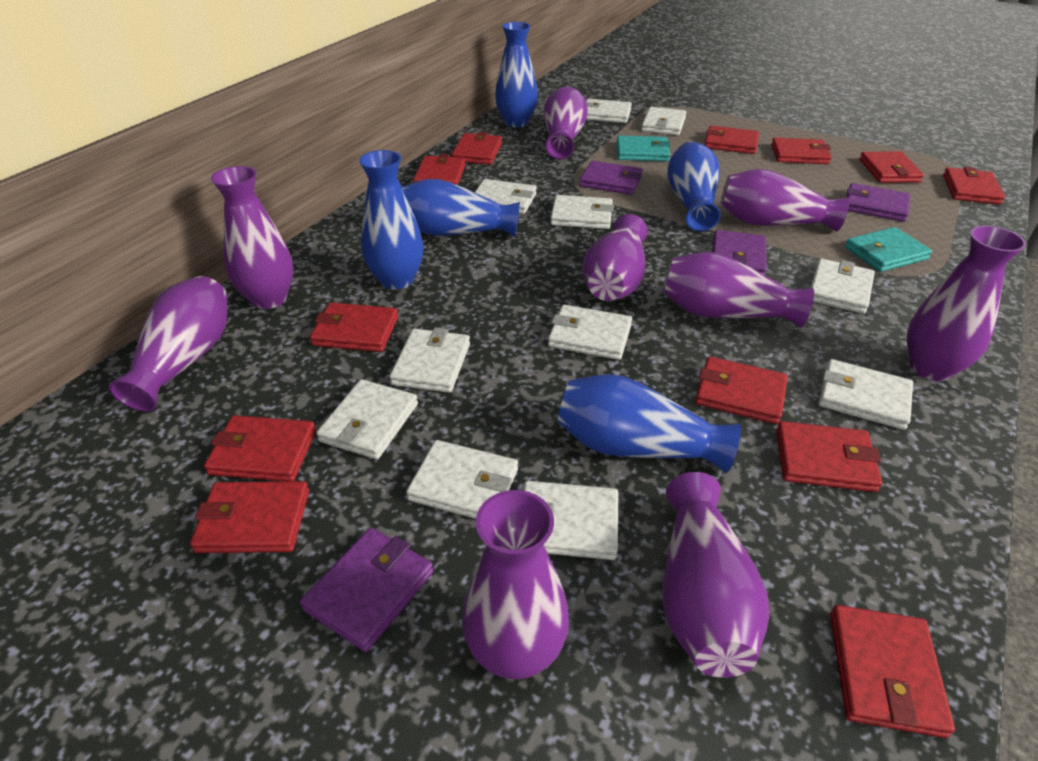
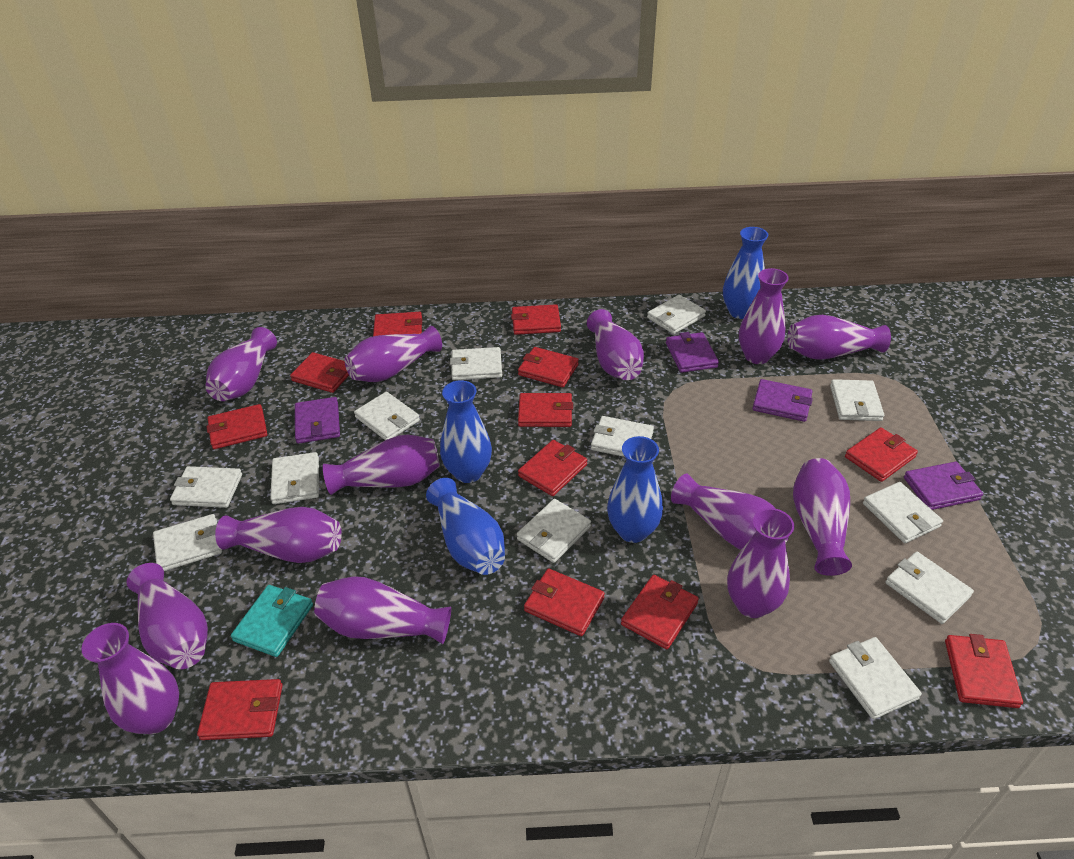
blue vase: [359,150,424,290] [402,179,520,236] [495,22,538,127] [557,374,741,473] [667,141,721,231] = 5 -> [426,478,505,575] [440,380,492,483] [607,436,663,543] [723,227,768,319] = 4
purple vase: [109,276,227,412] [211,166,294,309] [462,490,569,680] [544,86,588,159] [582,214,648,301] [663,252,814,327] [663,472,769,678] [721,169,849,232] [907,226,1026,381] = 9 -> [81,623,179,734] [126,563,208,669] [206,327,277,401] [215,507,342,563] [314,576,451,644] [323,435,440,495] [345,326,442,382] [587,309,644,380] [671,474,789,550] [727,508,794,618] [739,268,789,364] [787,315,891,360] [793,458,852,576] = 13
turquoise wallet: [617,135,671,161] [845,227,932,272] = 2 -> [231,585,313,657] = 1
white wallet: [316,379,418,459] [390,327,470,393] [406,440,518,519] [475,179,537,214] [523,481,618,560] [548,305,632,360] [550,195,614,229] [586,99,632,123] [641,107,686,135] [811,259,875,314] [819,359,913,430] = 11 -> [153,514,222,571] [170,466,242,508] [270,452,319,504] [354,392,420,440] [450,347,502,380] [517,499,591,563] [591,416,654,457] [647,295,706,334] [829,637,922,719] [830,379,884,421] [863,482,943,543] [885,552,974,624] = 12

